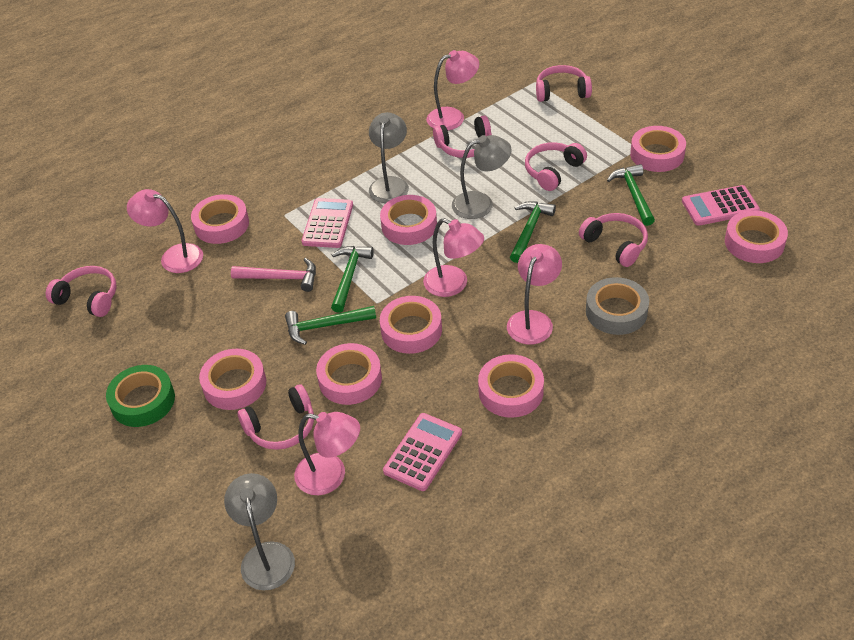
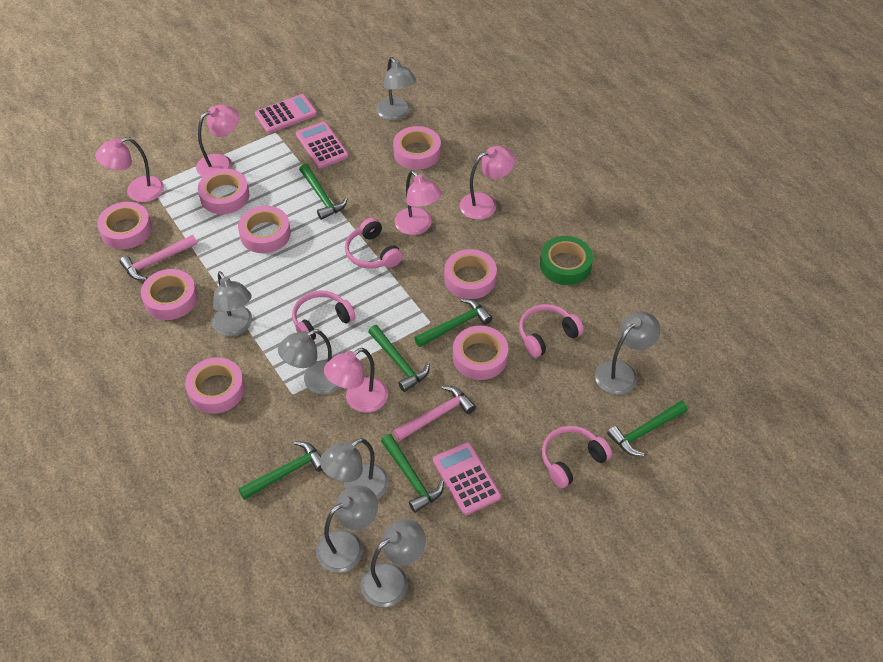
green hammer: [285,306,376,345] [331,246,374,313] [510,201,556,263] [607,164,655,226] = 4 -> [238,441,323,500] [299,164,348,220] [368,325,429,392] [381,434,444,513] [414,299,492,347] [607,401,688,456] = 6
grey lamp: [224,473,295,591] [369,112,409,203] [452,135,512,219] = 3 -> [212,271,252,336] [278,329,340,395] [316,485,378,573] [320,438,389,499] [360,519,426,607] [376,57,416,121] [595,311,660,395] = 7
grey tape: [586,277,649,335] = 1 -> none = 0
pink hammer: [231,258,316,292] = 1 -> [120,235,197,280] [393,386,476,441] = 2
pink headphones: [46,266,117,317] [237,384,314,450] [433,116,492,158] [525,142,587,191] [536,65,592,102] [579,213,648,267] = 6 -> [292,291,356,340] [345,217,403,269] [519,304,584,358] [542,426,612,488] = 4

